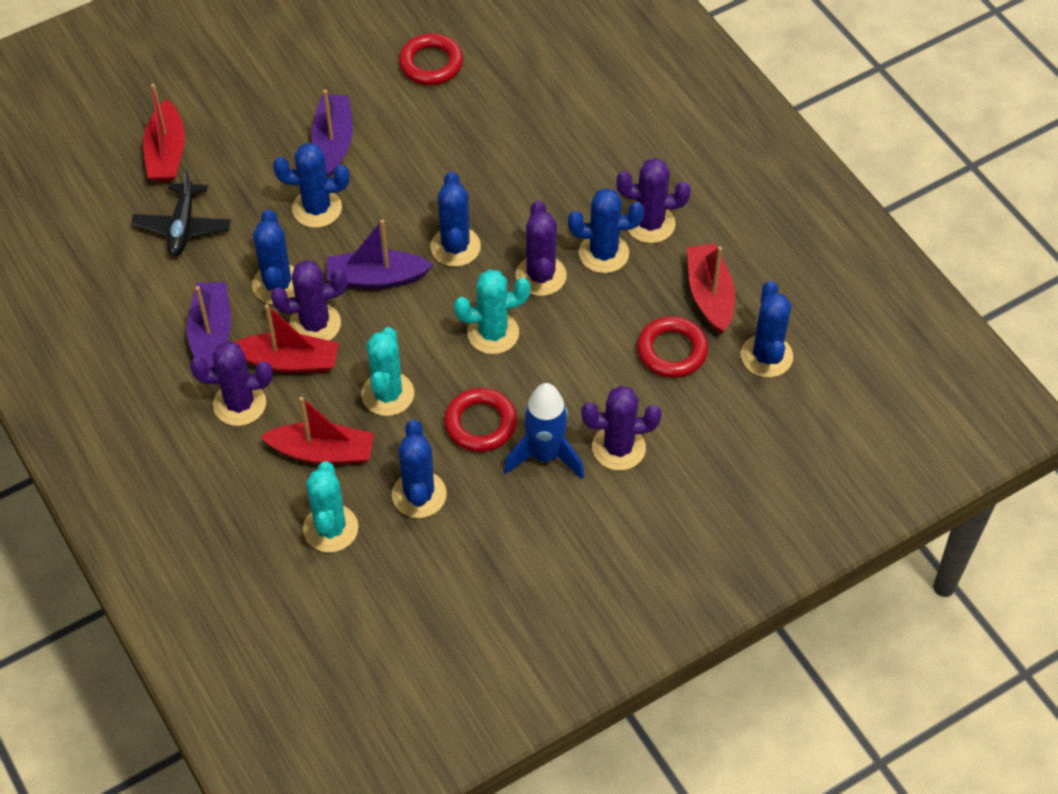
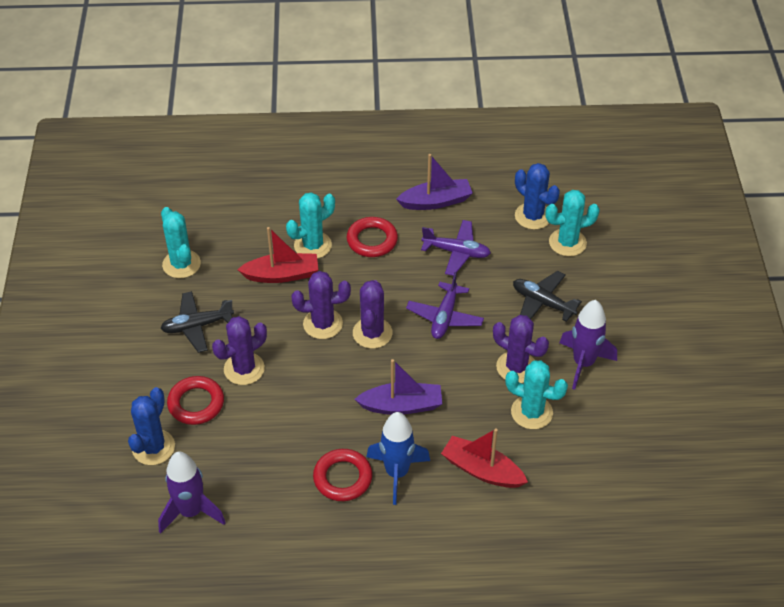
black plane: [131,168,231,256] = 1 -> [160,291,234,353] [513,271,582,322] = 2
blue cactus: [252,209,295,305] [273,143,349,228] [392,420,447,518] [430,172,481,267] [568,188,644,273] [741,281,793,378] = 6 -> [128,387,175,465] [515,163,560,230] = 2
purple boat: [187,282,231,368] [311,90,353,177] [327,219,433,289] = 3 -> [354,359,443,415] [396,154,473,210] = 2
purple cactus: [190,341,273,426] [271,260,348,341] [516,201,566,296] [581,386,662,471] [616,158,691,243] = 5 -> [212,316,267,385] [291,271,351,339] [353,280,393,349] [493,315,549,383] = 4
purple plane: none = 0 -> [406,272,484,339] [421,220,491,276] = 2
purple rocket: none = 0 -> [158,451,226,534] [559,300,617,390] = 2
red boat: [143,84,185,182] [234,304,339,373] [261,397,374,465] [687,244,735,334] = 4 -> [237,227,319,283] [441,428,528,488] = 2
turquoise cactus: [303,461,358,553] [361,327,414,416] [454,269,531,354] = 3 -> [161,207,201,278] [286,192,335,259] [505,361,568,429] [545,190,600,256] = 4

